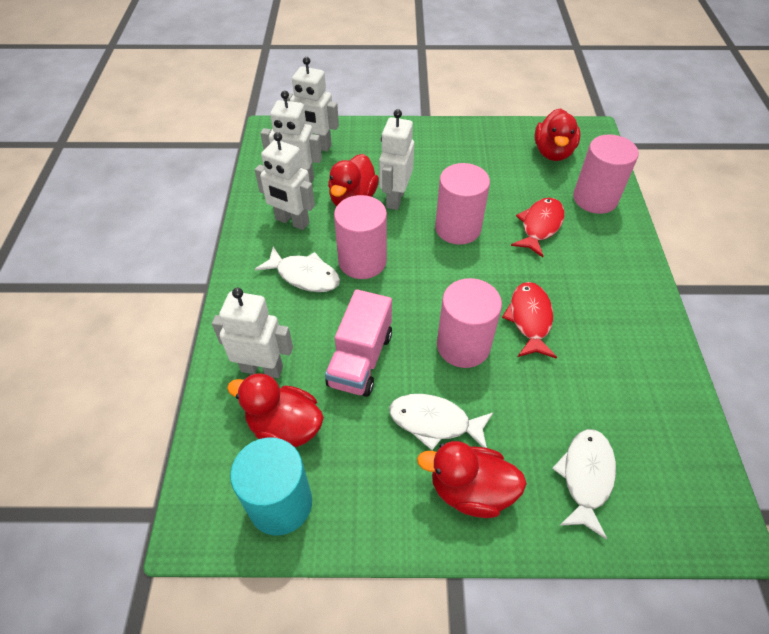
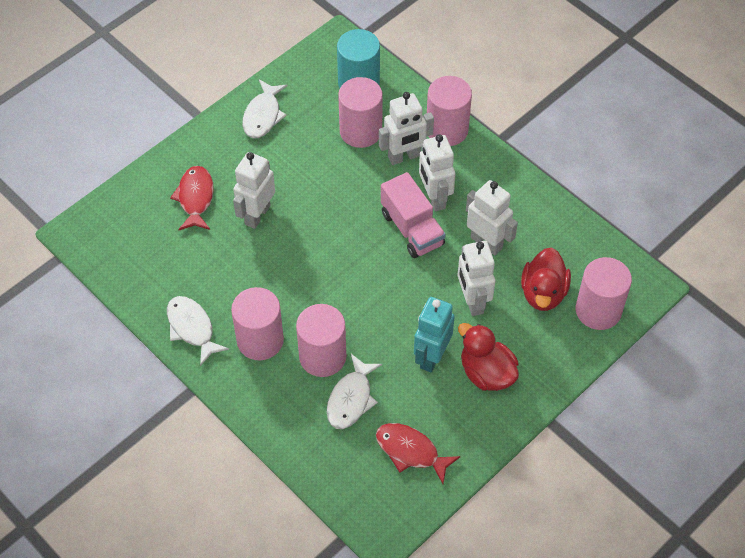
pink cylinder: [334,195,387,279] [435,163,490,245] [437,278,502,368] [573,134,639,214] = 4 -> [231,287,284,360] [296,304,346,377] [338,77,383,148] [427,76,472,146] [576,257,632,330] = 5
red duck: [227,373,324,448] [328,154,379,206] [417,441,527,518] [534,108,580,161] = 4 -> [458,323,519,391] [521,247,571,311] = 2
turquoise robot: none = 0 -> [414,297,455,372] = 1

